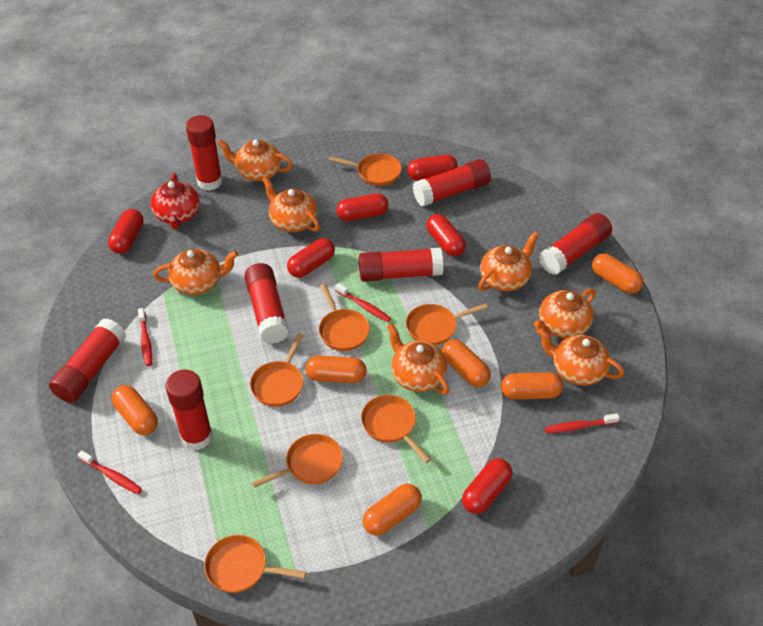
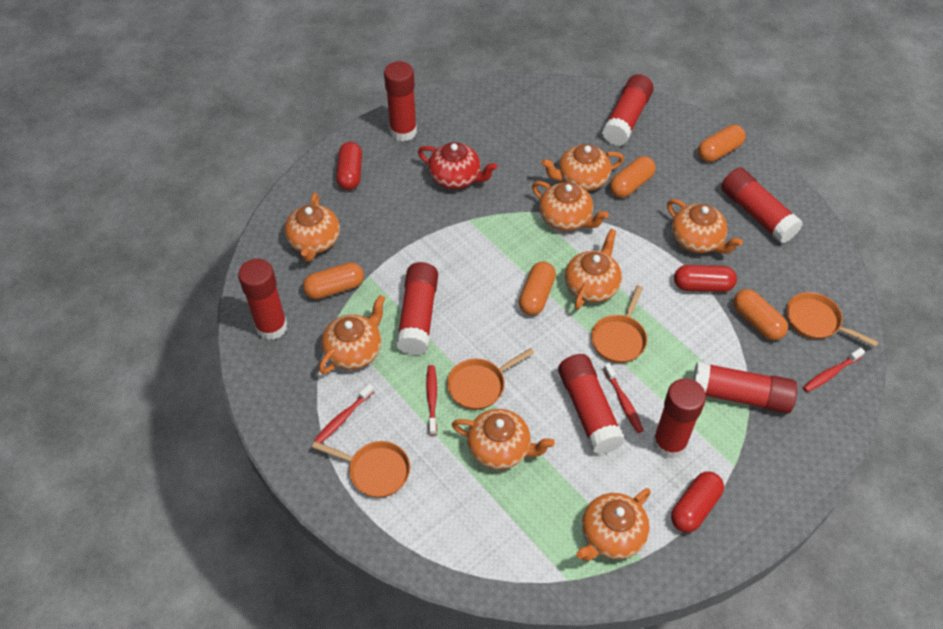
orange capsule: [111,385,158,435] [305,356,367,383] [362,484,422,536] [442,339,491,387] [501,372,563,400] [592,253,644,294] = 6 -> [303,262,364,299] [519,262,556,315] [610,156,656,198] [698,125,746,162] [733,289,788,340] = 5
orange pan: [204,535,306,593] [250,333,304,407] [252,434,343,488] [319,284,370,351] [328,153,402,186] [361,395,431,463] [406,303,488,345] = 7 -> [312,441,410,498] [447,348,534,410] [591,285,647,363] [787,292,879,347] = 4
orange teapot: [153,249,238,295] [217,140,293,181] [262,177,320,232] [387,323,449,395] [478,232,539,291] [534,288,596,338] [538,328,624,386] = 7 -> [285,193,340,262] [319,295,385,374] [452,409,555,470] [532,181,609,231] [541,144,624,191] [565,229,622,309] [576,488,651,561] [667,199,743,254] = 8
red capsule: [108,209,144,254] [287,238,335,278] [336,193,389,221] [407,155,457,181] [426,214,466,256] [462,459,512,514] = 6 -> [336,142,362,190] [671,471,724,533] [674,265,737,292] = 3
red glue stick: [49,318,126,403] [165,369,213,451] [186,115,223,191] [244,263,289,344] [359,248,443,282] [413,159,491,207] [539,213,612,275] = 7 -> [238,259,287,340] [384,61,417,142] [396,262,438,355] [558,354,625,454] [602,74,654,146] [653,378,706,459] [692,361,797,414] [721,168,803,243] = 8

